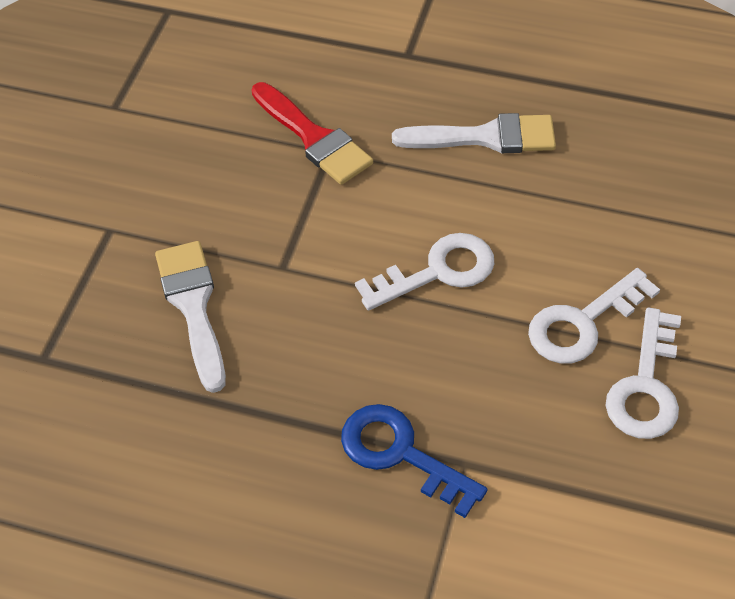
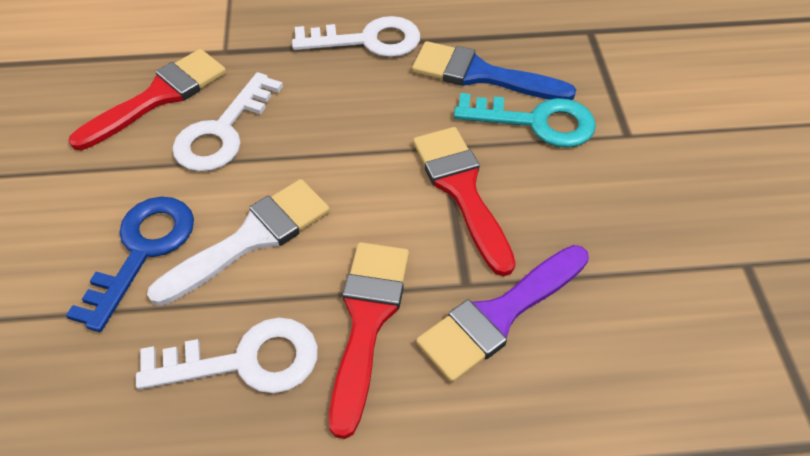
blue brush: none = 0 -> [412,41,576,100] = 1
purple brush: none = 0 -> [416,245,589,383] = 1
red brush: [251,82,373,185] = 1 -> [68,49,226,150] [329,242,409,439] [413,127,516,276] = 3
turquoise key: none = 0 -> [454,93,596,148] = 1
white brush: [155,241,226,393] [392,113,556,153] = 2 -> [147,179,330,306] = 1

